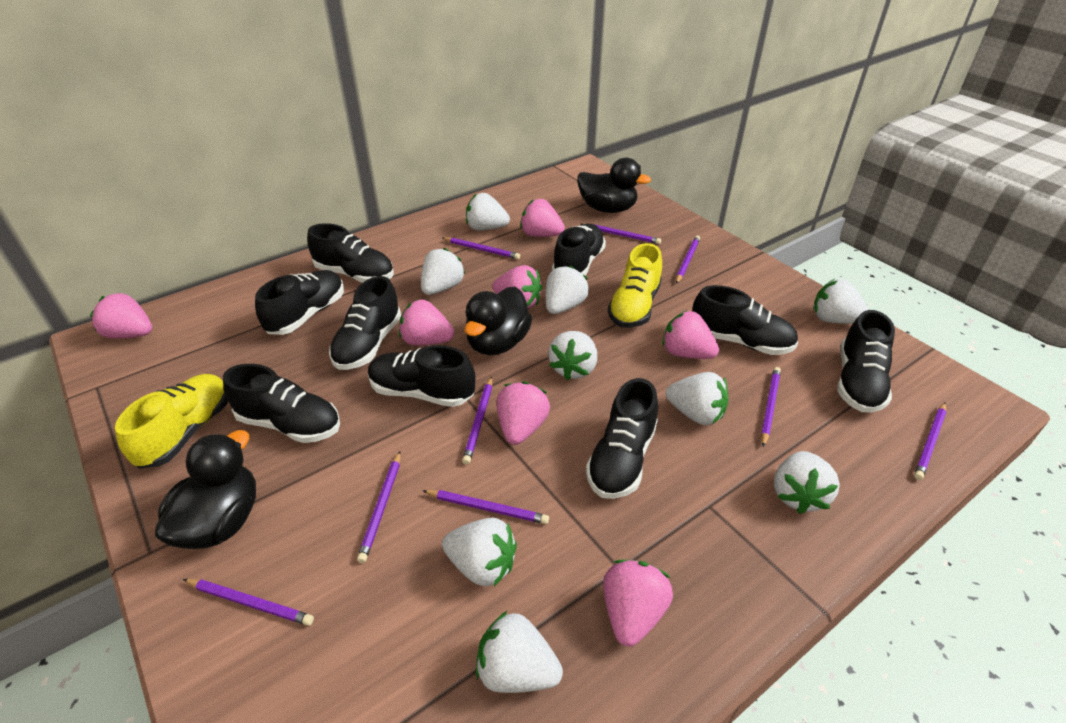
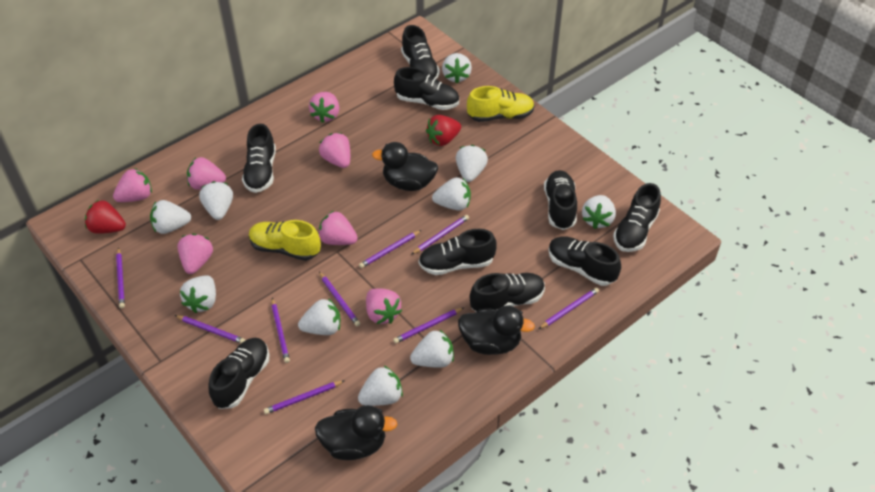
red strawberry: none = 0 -> [85,200,126,234] [426,115,461,146] = 2
white strawberry: [421,248,465,295] [442,518,517,586] [466,193,510,231] [476,611,563,693] [546,265,589,314] [548,331,597,380] [666,372,728,425] [774,451,840,514] [813,279,869,324] = 9 -> [150,200,191,234] [180,275,216,313] [199,181,233,220] [298,298,340,335] [358,366,403,406] [410,329,454,368] [432,177,471,210] [442,53,472,83] [456,145,488,182] [582,195,616,229] = 10

